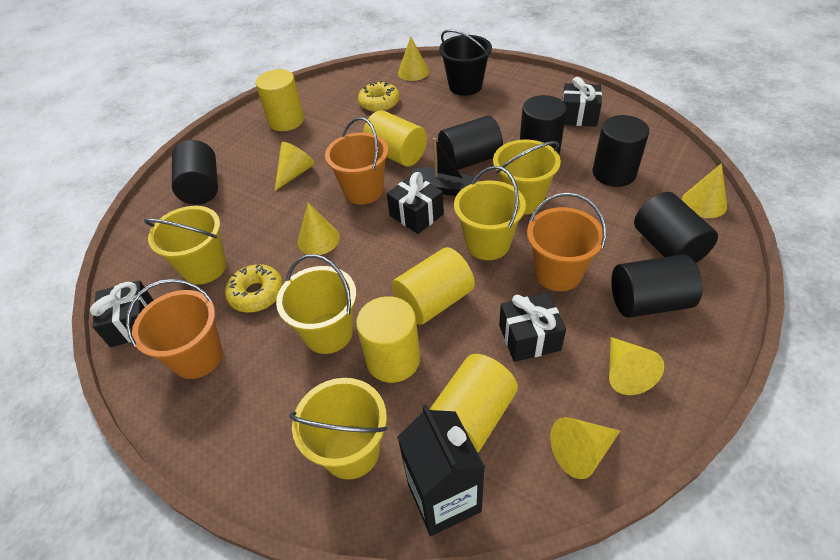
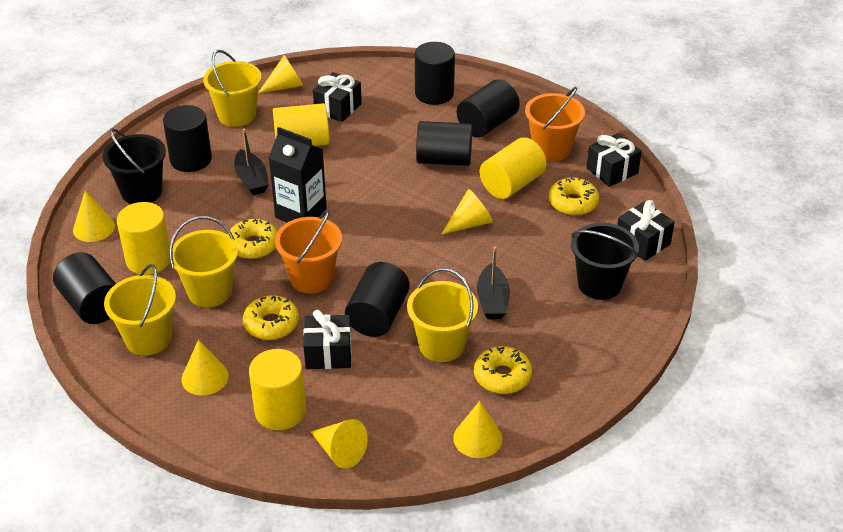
black boat: [410,138,475,196] = 1 -> [234,128,269,195] [477,247,510,319] = 2
black bucket: [439,30,492,96] = 1 -> [103,128,166,204] [571,223,639,300] = 2
orange bucket: [126,279,223,379] [325,117,389,205] [527,192,606,291] = 3 -> [275,209,342,293] [525,87,585,161] = 2
yellow bucket: [144,206,226,285] [276,254,357,354] [289,378,387,479] [454,166,526,260] [493,140,561,215] = 5 -> [104,264,176,356] [169,216,238,307] [203,50,261,127] [407,268,478,362] = 4
yellow cylinder: [255,69,304,131] [356,296,420,383] [363,110,427,167] [392,247,475,325] [429,354,518,453] = 5 -> [117,202,170,275] [249,349,306,430] [273,103,329,146] [480,137,547,199] = 4
yellow donut: [225,264,283,312] [358,81,400,112] = 2 -> [228,219,278,259] [243,295,299,340] [474,346,532,394] [549,177,599,216] = 4

